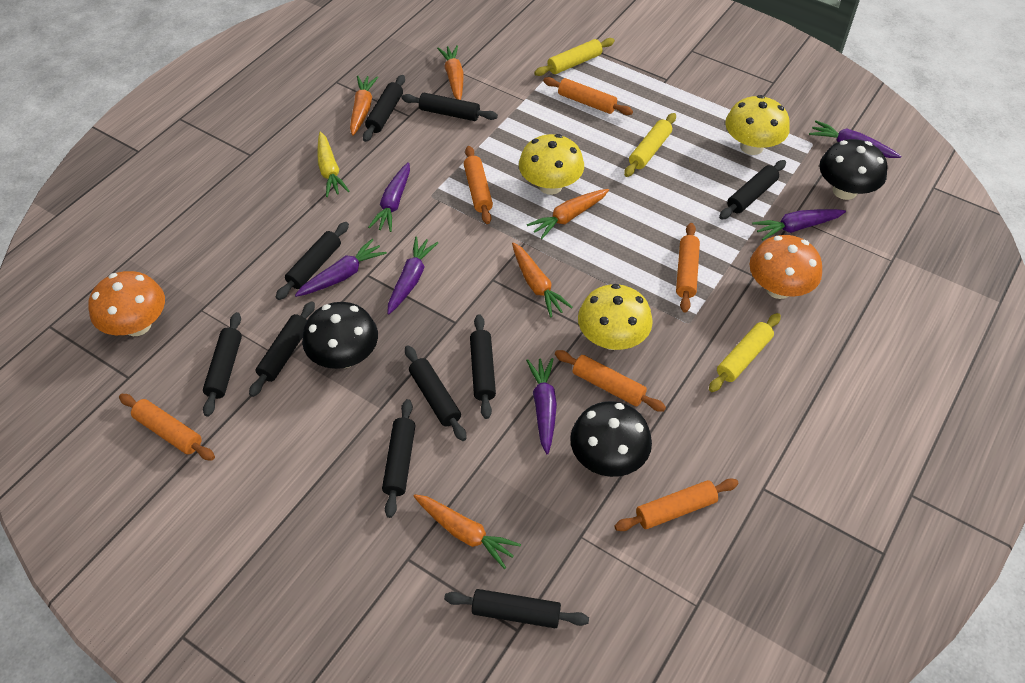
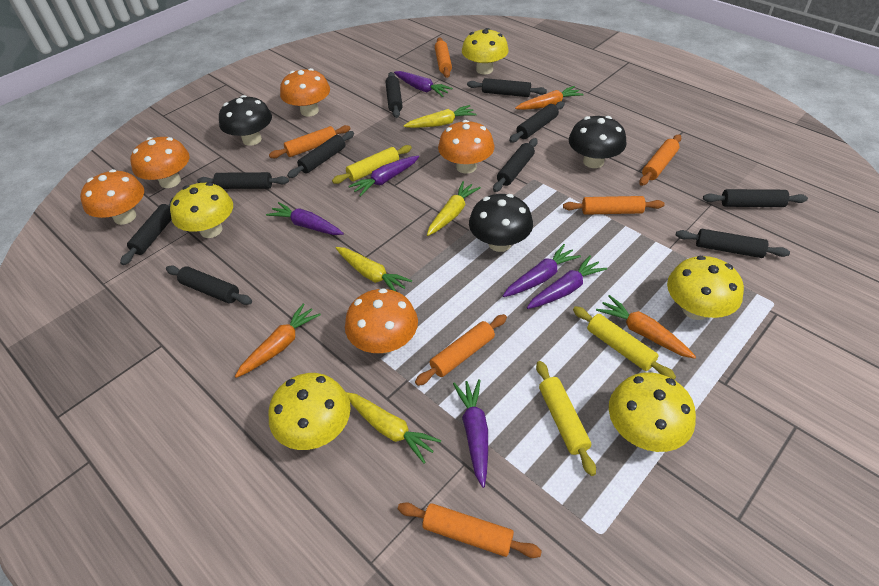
orange carrot: [350,76,378,136] [413,494,521,569] [437,45,464,100] [512,243,573,318] [527,189,609,239] = 5 -> [235,303,321,378] [515,86,584,110] [596,295,696,359] = 3
orange mushroom: [88,271,165,336] [750,235,822,299] = 2 -> [80,169,144,225] [131,137,190,188] [280,68,330,117] [345,288,418,353] [438,120,494,174] = 5
yellow carrot: [317,132,349,197] = 1 -> [336,247,412,292] [346,392,441,463] [403,105,477,128] [427,181,481,236] = 4
yellow mushroom: [519,134,584,195] [578,284,653,350] [725,95,790,155] = 3 -> [170,182,233,238] [268,373,351,450] [462,28,509,75] [609,372,696,452] [667,256,744,320] = 5

